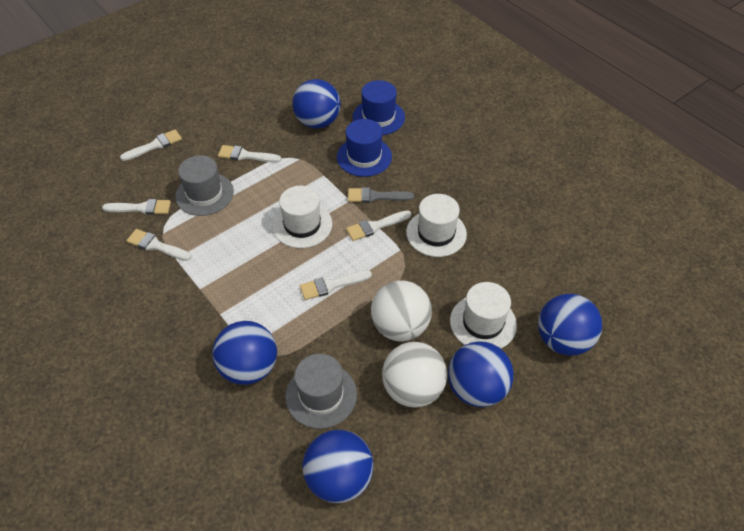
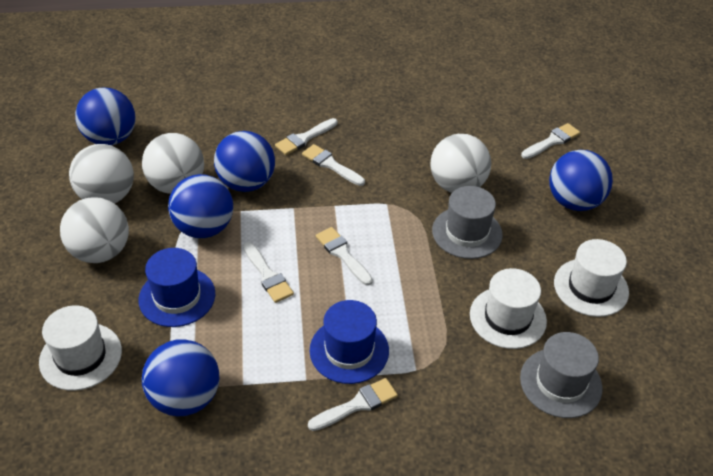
grey brush: [348,187,414,203] = 1 -> none = 0
white ball: [371,280,432,342] [382,342,447,408] = 2 -> [60,197,129,263] [69,144,134,204] [142,133,204,194] [430,134,491,193] = 4

